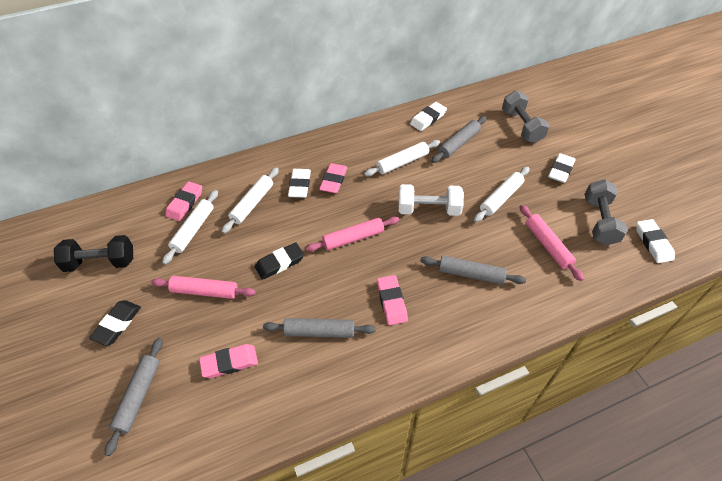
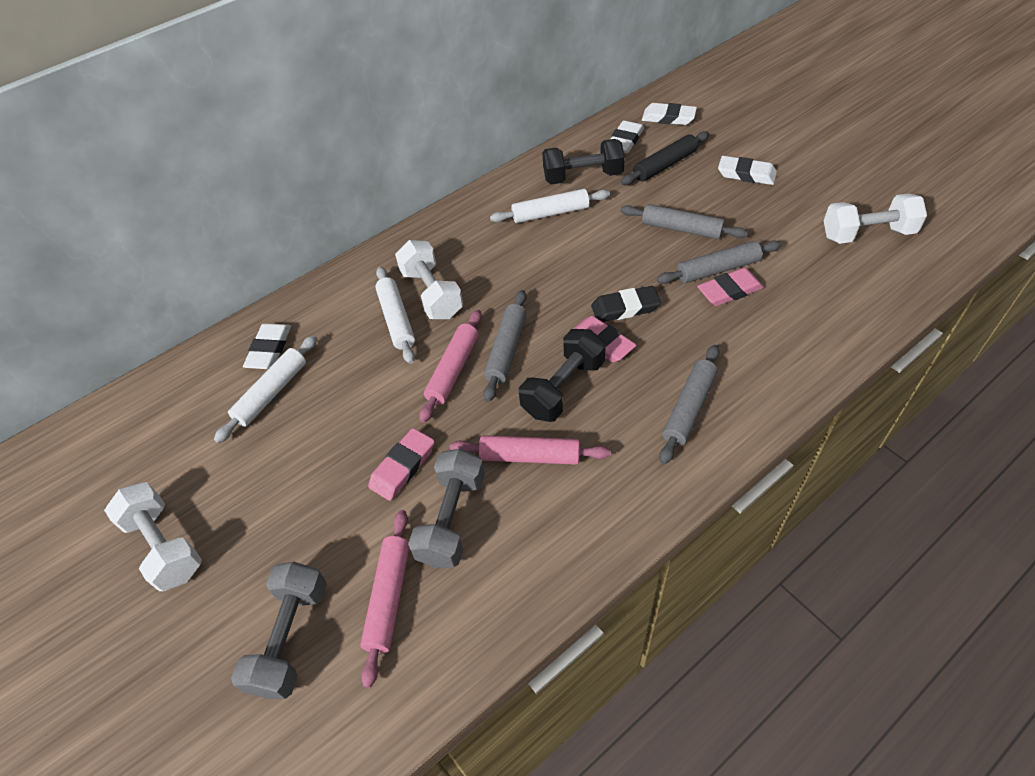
black dumbbell: [54,235,133,272] = 1 -> [519,329,606,422] [542,139,625,184] = 2
black eraser: [89,300,141,346] [255,242,304,280] = 2 -> [591,286,661,322] = 1
black rolling pin: none = 0 -> [621,131,709,185] = 1
pink eraser: [165,181,202,221] [199,344,258,378] [319,163,348,193] [377,275,408,325] = 4 -> [368,428,434,501] [573,316,636,362] [697,268,764,306] = 3
white dumbbell: [398,184,464,216] = 1 -> [104,482,202,591] [395,240,463,319] [824,193,927,244] = 3
white rolling pin: [162,190,218,265] [221,167,279,234] [364,140,440,177] [474,167,529,222] = 4 -> [214,335,317,443] [375,266,415,364] [490,189,610,223] = 3

